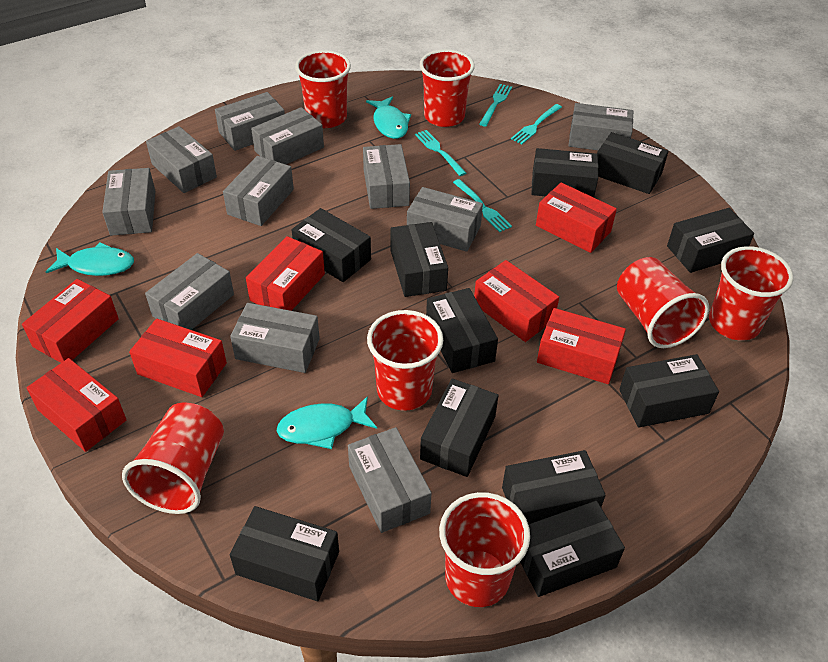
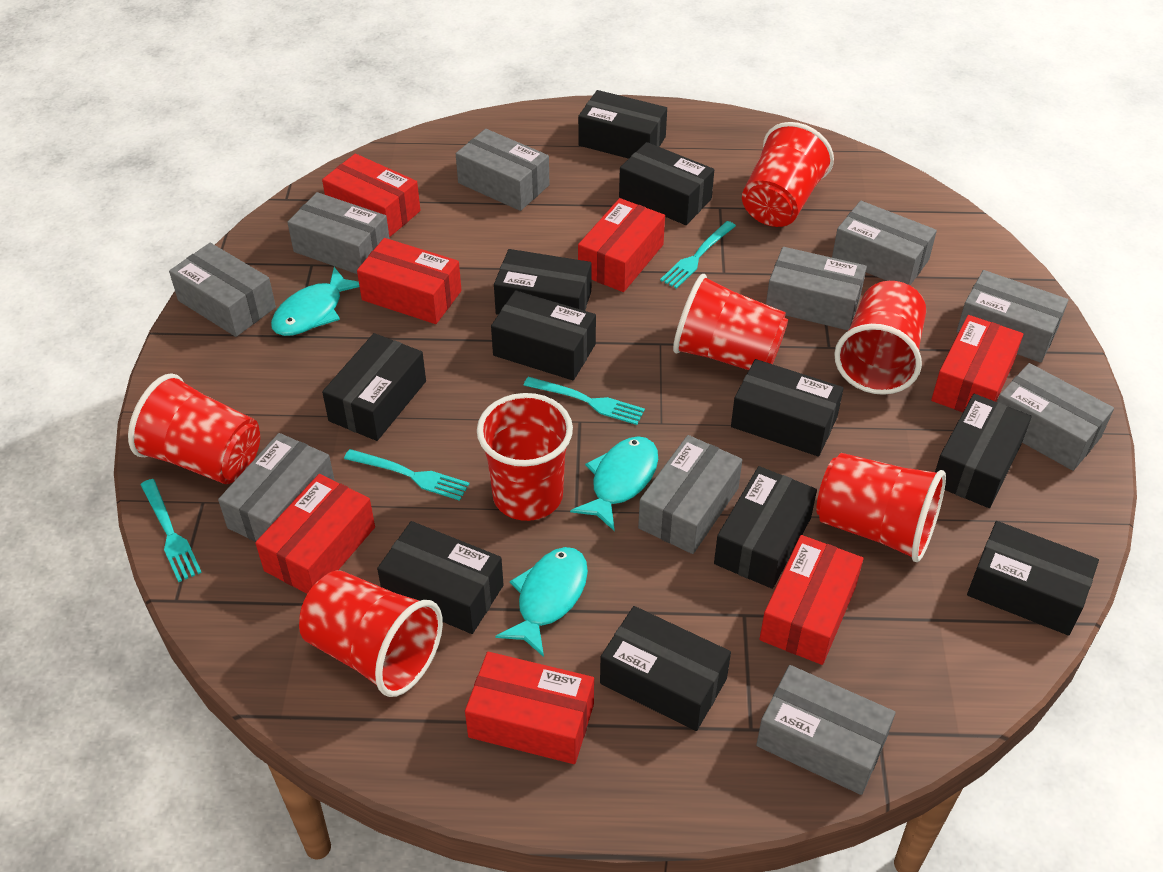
grey box: [102,168,156,236] [145,253,234,330] [146,126,217,193] [215,92,285,151] [223,156,294,226] [230,303,320,373] [251,107,324,164] [348,427,432,533] [363,144,410,209] [407,187,483,252] [568,103,633,150] = 11 -> [169,243,276,337] [218,433,335,542] [287,192,390,274] [456,129,550,211] [638,435,742,554] [756,665,896,795] [766,247,867,330] [832,201,937,285] [957,270,1068,363] [997,363,1114,471] = 10

